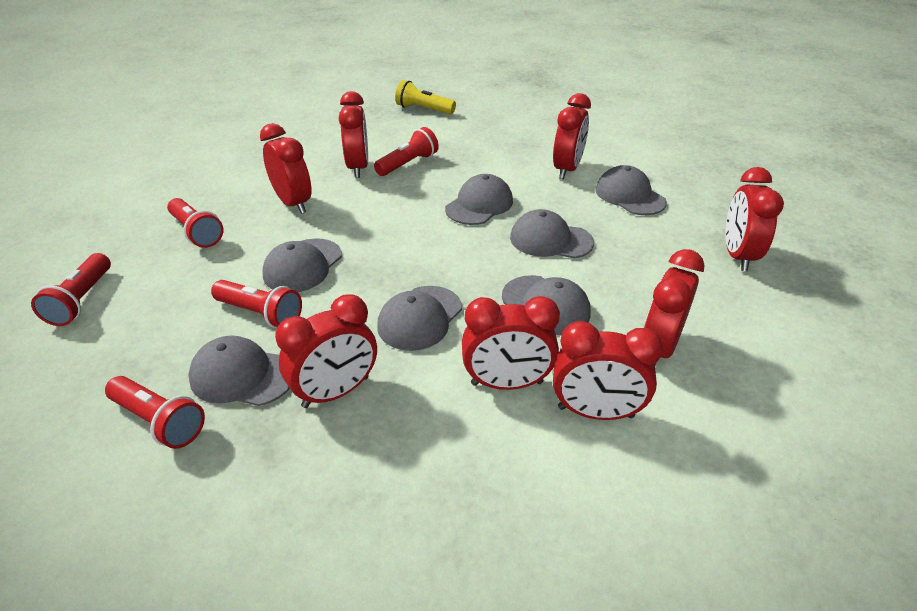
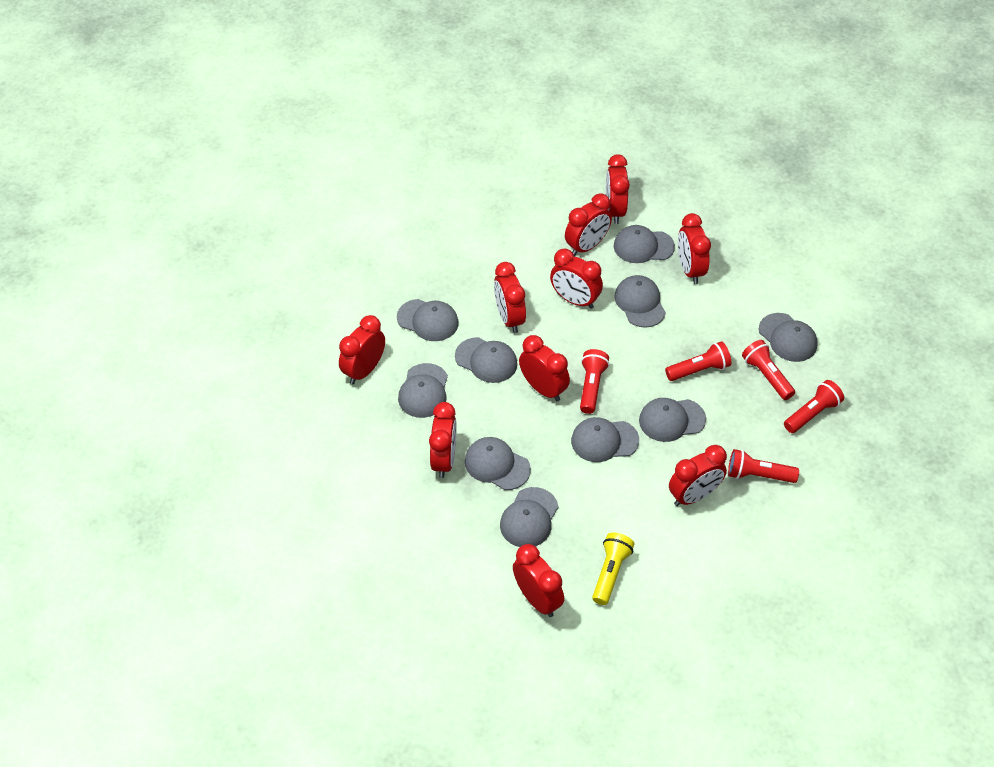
grey cap: [188,335,290,406] [262,238,342,292] [377,286,462,351] [445,174,513,225] [502,275,591,335] [510,209,594,258] [596,165,667,215] = 7 -> [397,299,459,341] [398,363,448,418] [455,337,517,383] [465,437,531,490] [500,487,559,547] [571,417,639,462] [614,225,675,263] [615,275,666,328] [639,398,706,442] [759,313,818,362] = 10
red clock: [260,123,312,214] [275,294,377,408] [339,91,368,178] [462,296,560,390] [553,93,591,179] [553,321,663,420] [643,249,705,365] [726,167,784,271] = 8 -> [339,315,385,384] [429,402,457,478] [494,262,526,333] [513,544,564,617] [519,335,570,401] [550,249,603,309] [565,194,612,256] [606,154,630,224] [669,445,727,506] [678,213,711,284] = 10

